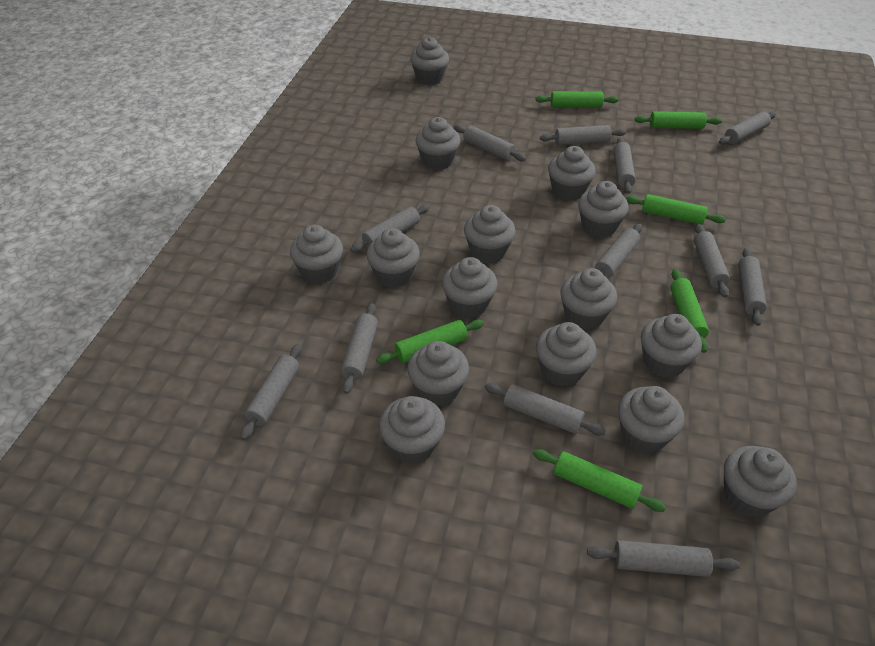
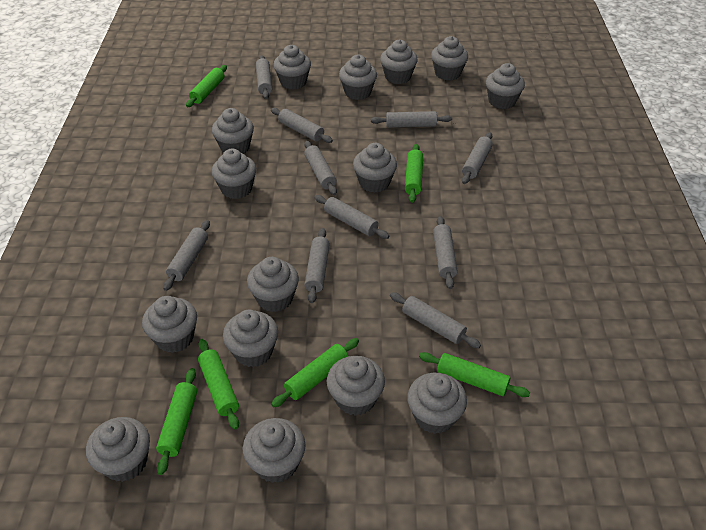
grey rolling pin: [240,343,302,440] [341,303,378,394] [350,204,430,252] [454,125,526,161] [484,383,606,435] [540,125,626,145] [587,540,740,577] [595,224,642,278] [613,137,636,194] [694,224,730,298] [719,112,776,145] [738,248,767,326] = 12 -> [163,220,210,291] [256,55,272,99] [271,108,333,143] [304,141,337,195] [305,228,330,303] [314,195,389,239] [371,111,452,128] [390,292,481,348] [433,216,458,289] [462,132,493,184] = 10

